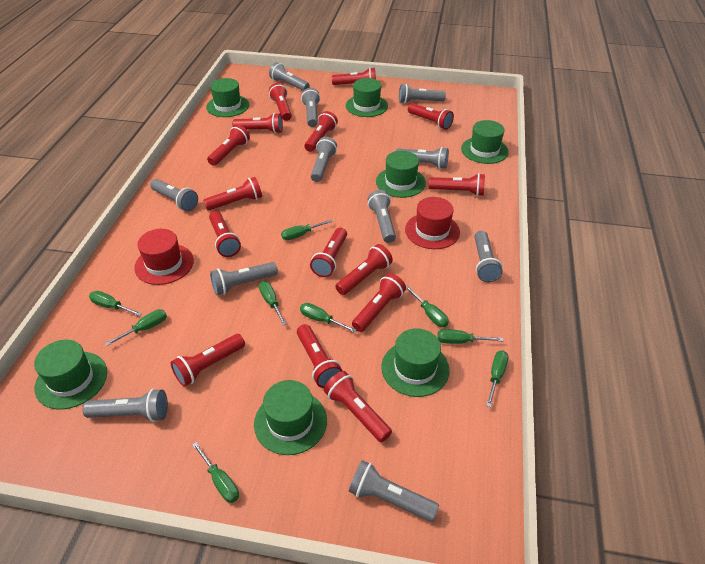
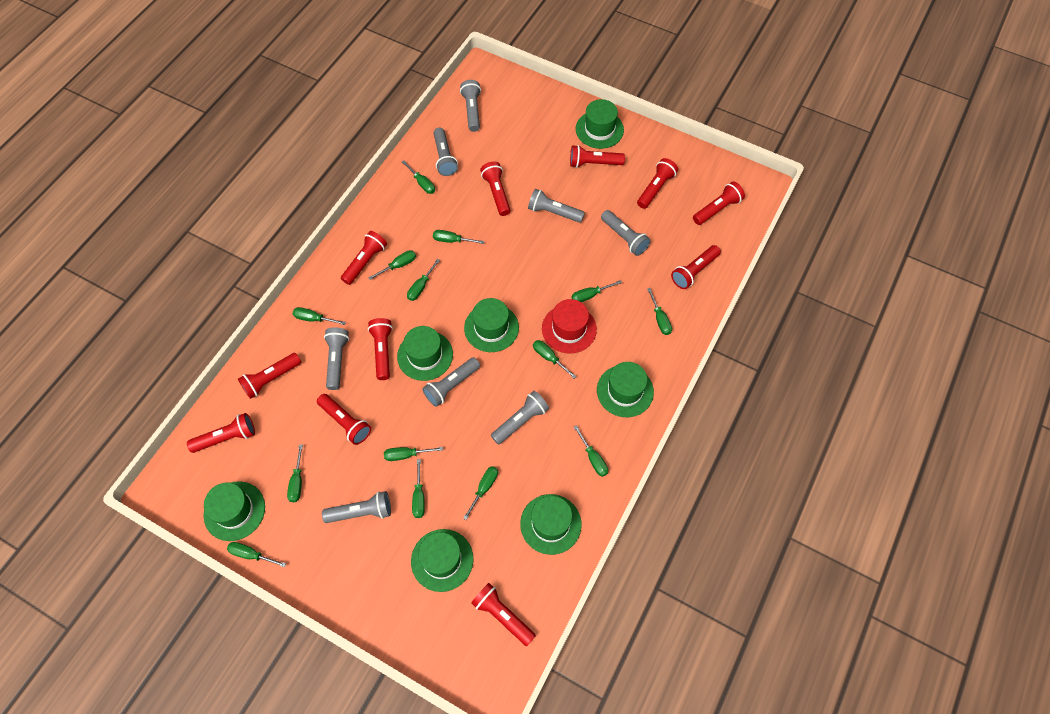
green screwdriver: [89,291,142,316] [105,309,167,346] [192,442,239,503] [259,281,286,325] [281,219,333,240] [300,303,357,333] [406,286,449,327] [437,329,503,344] [486,350,508,407] = 9 -> [227,542,286,567] [287,444,303,502] [293,307,346,325] [368,250,416,280] [384,447,443,461] [402,160,435,194] [407,259,440,301] [412,459,425,518] [433,230,484,244] [463,466,498,520] [533,340,577,379] [571,280,622,302] [574,425,608,477] [647,288,672,335] = 14
grey flashlight: [83,389,168,422] [150,179,198,211] [210,262,278,295] [269,62,310,91] [301,88,320,127] [311,137,337,182] [349,460,439,522] [368,190,396,243] [396,147,449,169] [399,84,446,104] [474,231,503,282] = 11 -> [322,491,391,523] [324,327,349,390] [422,357,480,407] [433,128,458,176] [460,80,481,132] [491,391,549,445] [528,189,585,223] [601,210,651,256] = 8
red flashlight: [171,334,245,387] [203,177,262,211] [207,125,250,166] [209,211,241,257] [232,113,283,134] [269,83,292,121] [297,324,343,388] [304,111,338,152] [310,228,347,277] [324,371,392,442] [332,68,376,85] [335,244,393,295] [352,273,406,332] [408,103,454,130] [429,173,485,196] = 15 -> [187,413,255,453] [238,353,301,399] [317,394,371,445] [341,231,387,285] [368,318,393,380] [471,583,536,646] [480,162,511,216] [570,145,625,168] [637,158,678,209] [671,245,721,289] [693,181,745,225] = 11
red hat: [134,229,194,285] [405,197,460,249] = 2 -> [542,299,597,354] = 1

